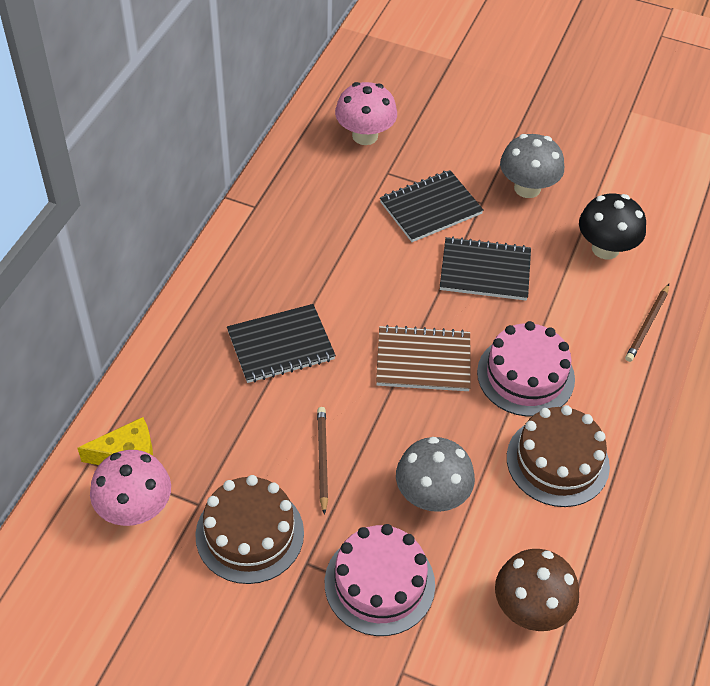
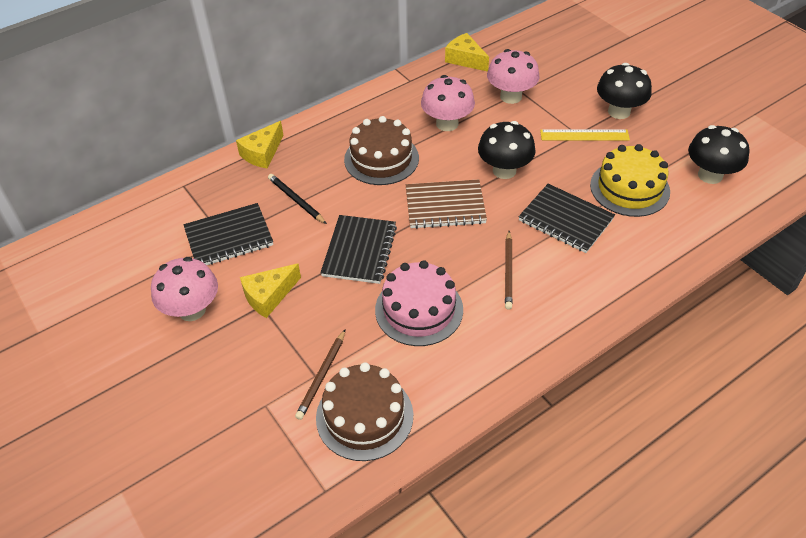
black mushroom: [579,194,646,259] = 1 -> [478,121,536,179] [597,63,652,119] [688,125,749,184] = 3
black pencil: none = 0 -> [268,174,327,224] = 1
brown mushroom: [495,549,579,631] = 1 -> none = 0
grey mushroom: [396,437,475,512] [500,134,564,198] = 2 -> none = 0
pink cake: [325,524,435,636] [477,321,575,417] = 2 -> [375,260,463,346] = 1
pink mushroom: [90,450,171,526] [335,82,397,145] = 2 -> [151,257,218,321] [421,75,475,131] [487,49,540,104] = 3
yellow cake: none = 0 -> [590,144,670,217] = 1
yellow cheese: [78,417,153,465] = 1 -> [236,121,284,169] [240,263,301,318] [445,33,489,72] = 3
yellow ruler: none = 0 -> [540,129,630,140] = 1

